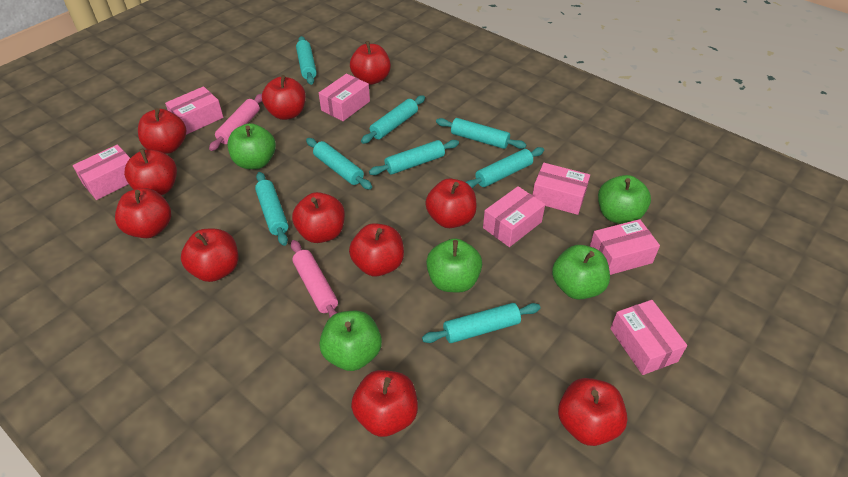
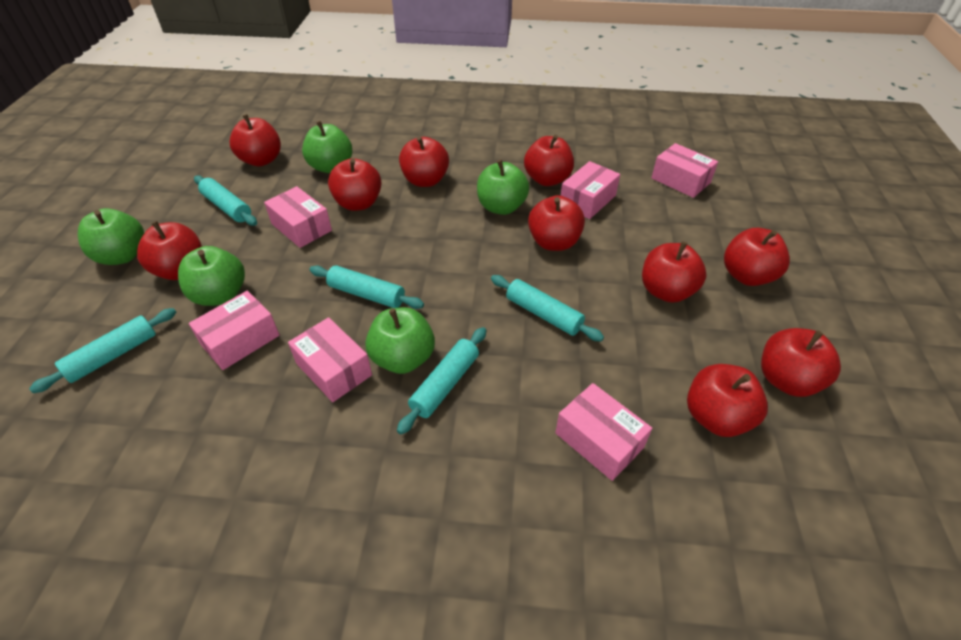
pink box: [73,145,130,200] [165,86,224,135] [319,74,370,121] [483,186,545,247] [533,163,590,215] [590,219,660,275] [610,300,687,375] = 7 -> [189,291,280,370] [264,186,332,248] [288,317,372,402] [555,383,652,481] [561,161,620,219] [652,143,718,198] = 6
pink rolling pin: [209,94,262,151] [291,240,338,318] = 2 -> none = 0
red apple: [115,188,171,238] [124,148,177,195] [138,108,186,154] [181,229,238,282] [262,75,306,120] [292,192,345,243] [349,223,404,276] [350,41,391,85] [351,370,418,437] [425,179,477,228] [558,378,628,446] = 11 -> [137,221,202,280] [229,114,281,166] [328,158,381,211] [399,136,449,187] [524,135,574,186] [528,195,585,251] [642,242,707,303] [687,364,768,437] [724,228,790,286] [761,328,841,397] = 10
turquoise rolling pin: [255,172,288,246] [296,36,317,85] [306,138,372,190] [361,95,425,144] [369,140,459,175] [422,303,540,343] [436,118,527,149] [466,147,544,188] = 8 -> [29,308,176,393] [194,175,257,226] [310,265,424,309] [397,327,486,434] [491,275,604,341] = 5

